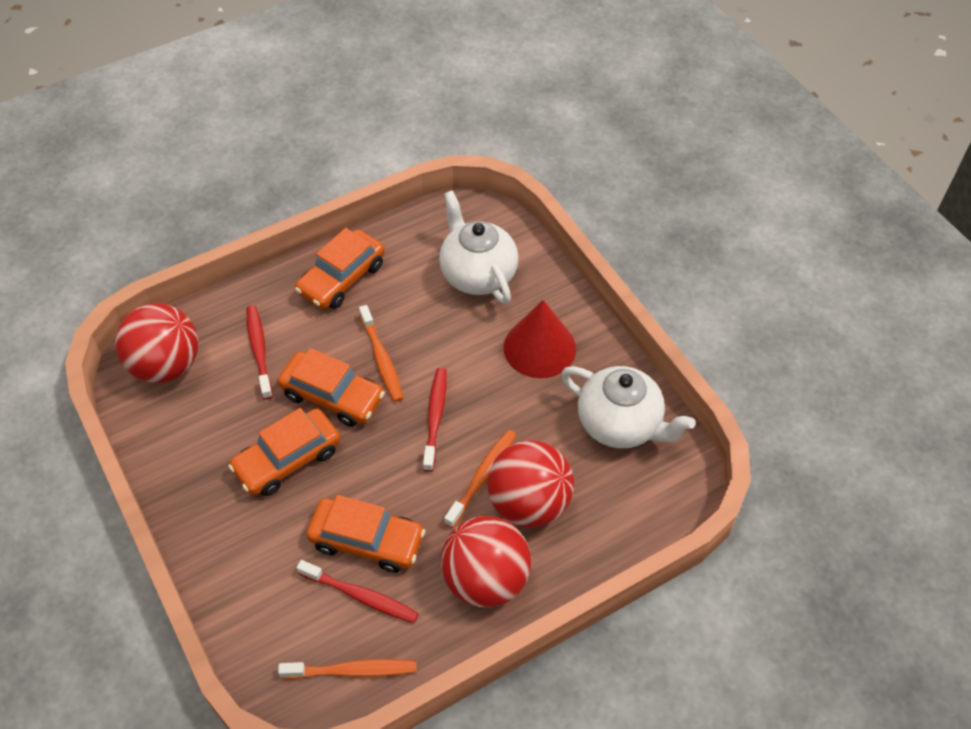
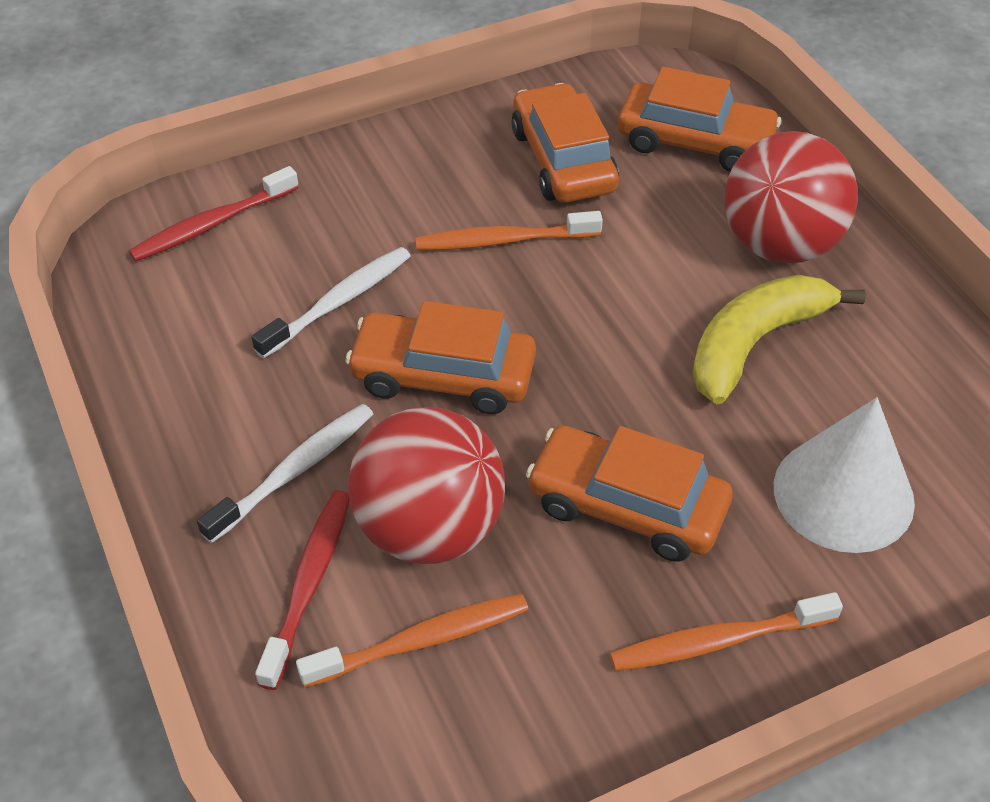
red ball: [115,303,198,383] [441,516,531,608] [487,440,574,527] = 3 -> [348,407,505,564] [725,131,858,263] = 2
red cone: [504,300,576,378] = 1 -> none = 0
red toothbrush: [246,305,273,400] [297,560,419,623] [423,368,447,472] = 3 -> [129,166,299,262] [255,490,350,690] = 2
white cone: none = 0 -> [774,397,915,553] = 1
white teapot: [439,190,518,305] [561,366,696,448] = 2 -> none = 0
white toothbrush: none = 0 -> [197,404,373,543] [252,247,411,358] = 2
yellow banana: none = 0 -> [692,274,866,404] = 1

